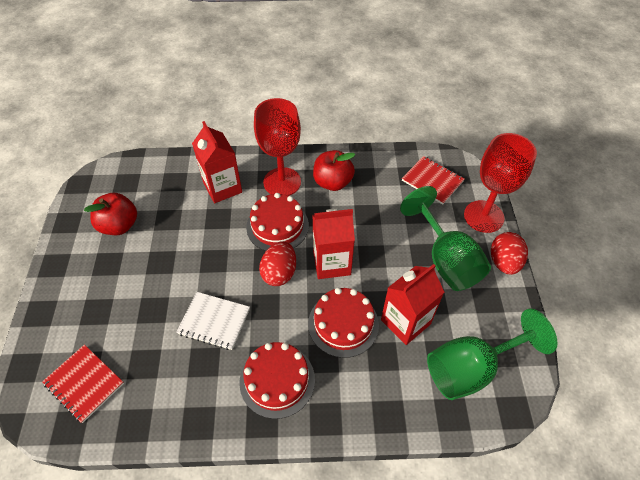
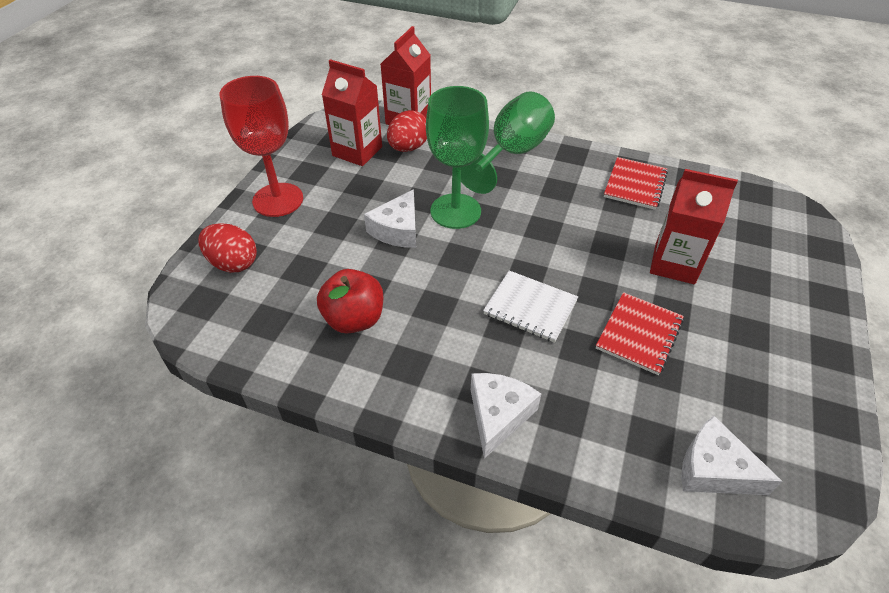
red apple: [84,193,137,235] [313,150,355,191] = 2 -> [317,269,383,334] = 1
red cake: [239,342,315,419] [246,193,309,251] [308,288,379,358] = 3 -> none = 0
red goblet: [254,98,301,196] [464,133,537,233] = 2 -> [220,76,303,217] = 1
white cheese: none = 0 -> [364,189,416,248] [471,373,541,459] [681,415,782,495] = 3

